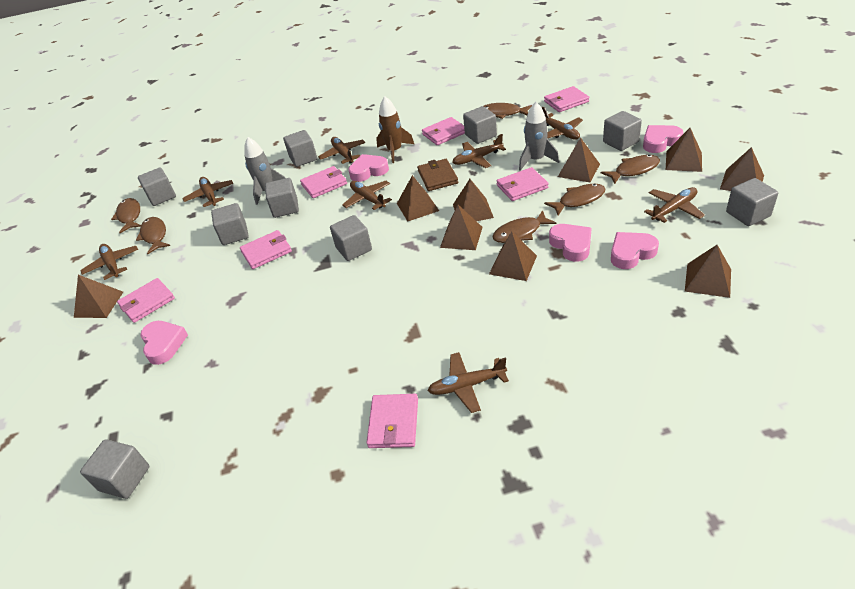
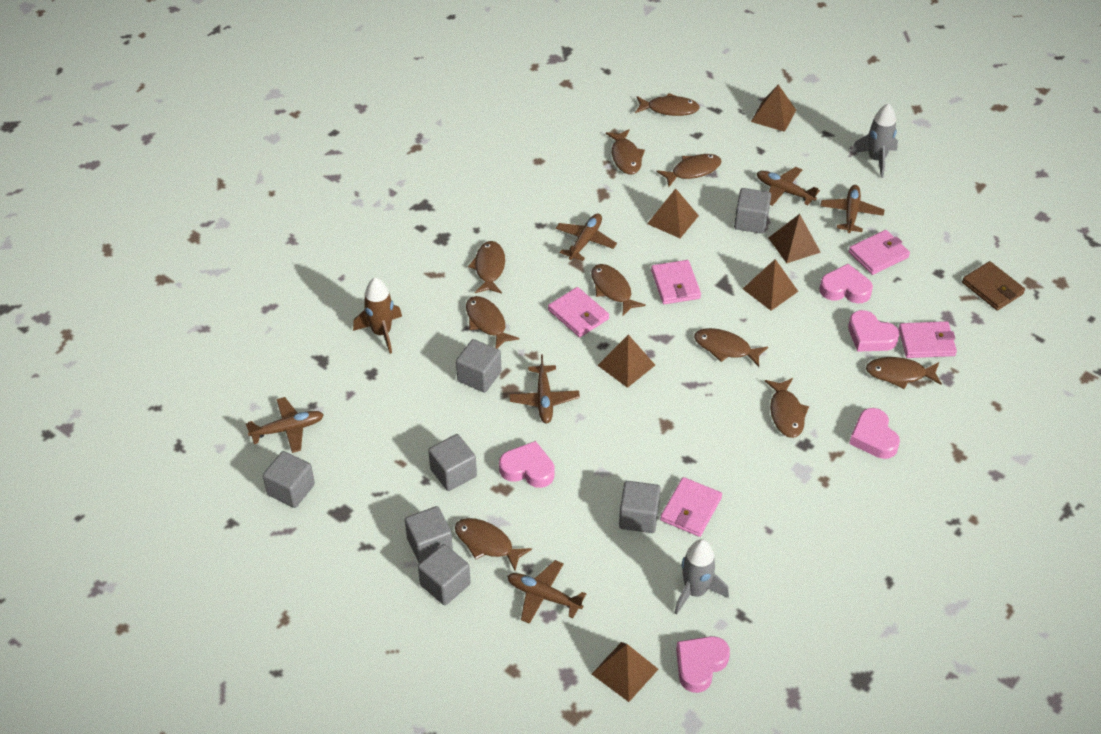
brown fish: [111,198,141,233] [136,217,170,254] [484,103,532,119] [492,210,557,243] [544,184,605,216] [601,155,660,184] = 6 -> [455,518,532,571] [466,296,519,349] [468,241,505,294] [591,264,646,316] [606,129,645,175] [635,93,700,116] [657,154,722,187] [694,328,768,367] [765,378,809,438] [866,357,942,389] = 10
brown plane: [80,244,138,280] [182,177,233,207] [318,137,365,164] [342,181,392,210] [428,352,509,413] [453,134,506,168] [542,107,583,140] [644,187,705,223] = 8 -> [246,397,324,453] [507,560,586,624] [509,354,580,423] [556,213,617,261] [757,167,820,206] [820,185,884,233] = 6
brown pyramid: [74,275,123,318] [397,175,439,221] [440,205,483,250] [453,179,494,221] [489,232,537,281] [558,137,600,182] [666,128,702,172] [685,245,731,298] [720,147,764,191] = 9 -> [592,642,659,702] [597,335,655,388] [647,188,699,238] [743,259,798,311] [751,85,796,132] [769,214,821,263] = 6
grey cube: [80,439,150,499] [138,168,176,206] [211,203,249,245] [265,178,299,218] [283,130,317,167] [330,215,372,261] [463,106,497,144] [603,111,642,151] [726,178,778,226] = 9 -> [263,451,315,508] [405,506,453,563] [418,544,471,605] [428,434,477,491] [456,339,502,393] [619,481,661,533] [734,188,771,234] = 7
pink wallet: [117,278,175,323] [240,230,292,269] [300,166,347,198] [366,394,418,448] [422,117,465,145] [496,167,549,201] [544,86,589,112] = 7 -> [548,287,609,337] [651,260,701,304] [660,477,722,537] [848,230,910,275] [898,321,957,358] = 5

